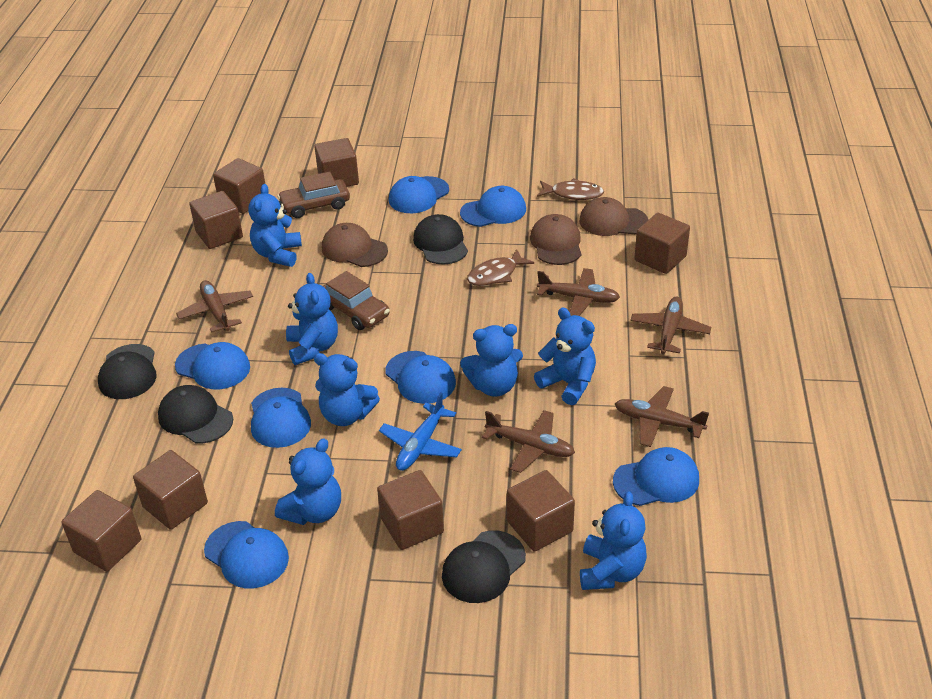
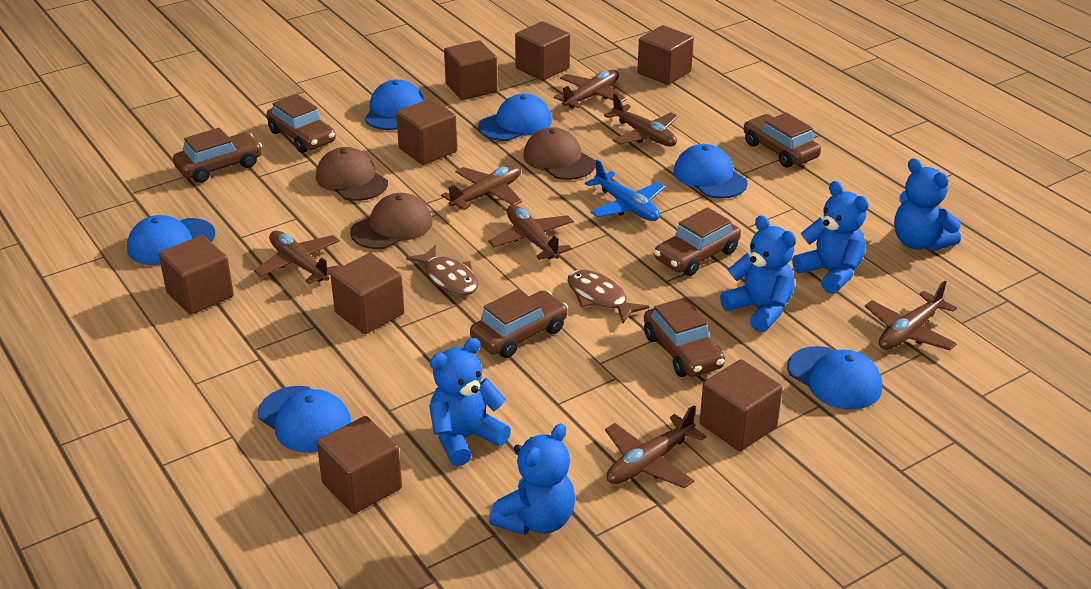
black cap: [98,344,157,399] [158,385,233,443] [413,214,468,265] [442,531,526,603] = 4 -> none = 0
blue cap: [175,342,250,389] [204,521,289,588] [251,388,311,448] [385,351,456,404] [389,176,449,213] [460,186,526,227] [613,447,699,506] = 7 -> [127,215,215,265] [258,386,351,453] [365,79,424,130] [478,94,552,141] [674,144,748,199] [787,346,882,410] = 6
blue teddy bear: [248,184,302,267] [275,438,341,525] [286,273,338,365] [314,353,380,426] [460,324,523,397] [534,308,596,405] [580,491,647,590] = 7 -> [429,338,511,466] [489,423,575,535] [720,215,796,332] [792,181,869,294] [894,158,961,251] = 5
brown car: [277,172,350,218] [323,271,390,330] = 2 -> [173,128,262,183] [266,94,336,153] [470,289,568,358] [644,297,725,377] [654,207,741,276] [744,113,821,168] = 6
brown plane: [176,280,253,332] [482,410,575,473] [537,268,620,316] [615,386,709,447] [630,297,711,354] = 5 -> [254,231,340,284] [441,165,522,210] [488,205,574,260] [554,70,627,109] [604,93,678,146] [605,405,707,488] [865,281,957,350] = 7

